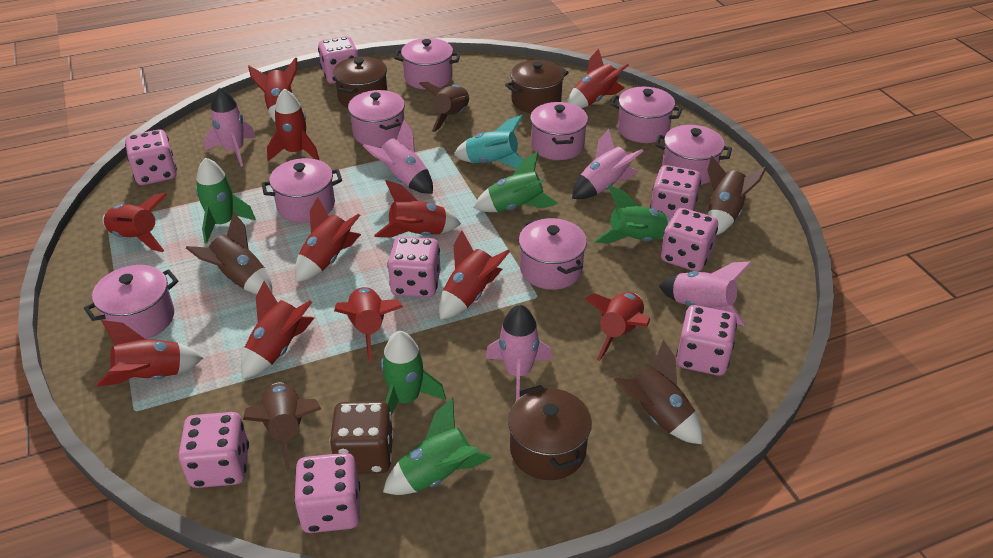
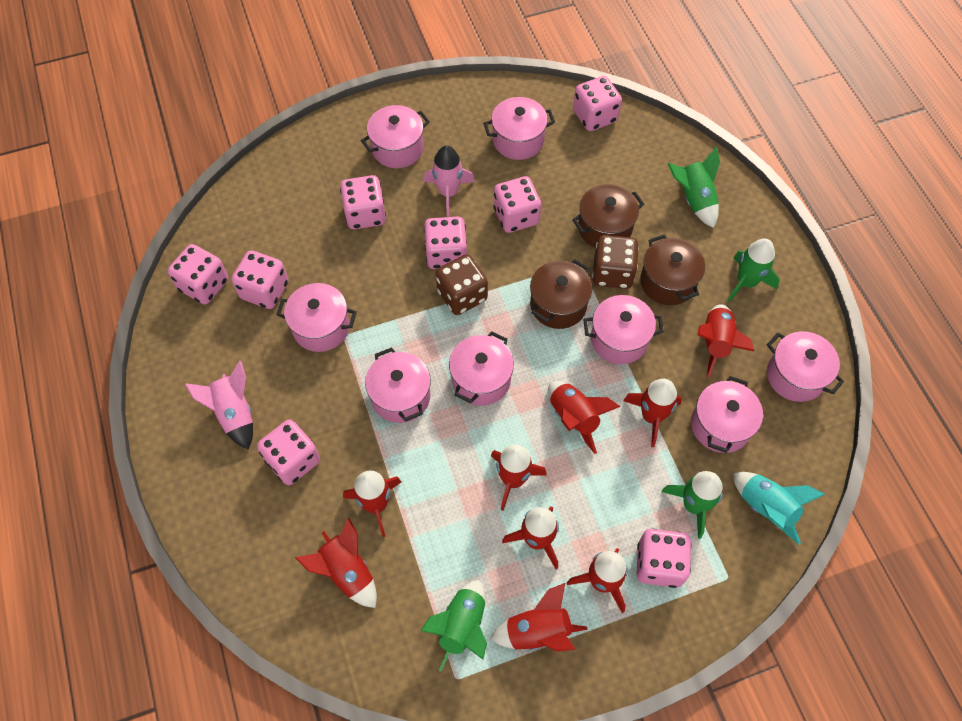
brown dice: [330,401,393,474] = 1 -> [436,255,488,315] [592,235,639,289] = 2
brown rocket: [186,212,272,294] [243,382,321,470] [419,82,469,132] [614,340,702,444] [707,156,767,235] = 5 -> none = 0
green rocket: [196,158,256,244] [381,331,446,416] [383,398,492,495] [474,152,558,212] [594,186,671,243] = 5 -> [421,580,487,672] [661,471,723,539] [668,147,720,228] [727,238,780,302] = 4
pink rocket: [204,87,256,167] [363,120,433,194] [485,305,552,401] [572,129,643,199] [659,262,751,326] = 5 -> [185,361,253,449] [424,146,474,217] = 2
red rocket: [96,320,203,386] [102,193,167,252] [241,281,314,379] [248,57,297,122] [267,89,319,161] [295,197,361,282] [334,287,403,361] [374,180,461,237] [439,230,510,320] [567,49,629,108] [585,292,650,361] = 11 -> [295,518,377,608] [343,470,401,537] [490,583,588,652] [491,445,547,511] [502,506,559,569] [548,381,620,454] [567,548,628,613] [623,379,682,447] [697,304,754,378] = 9

